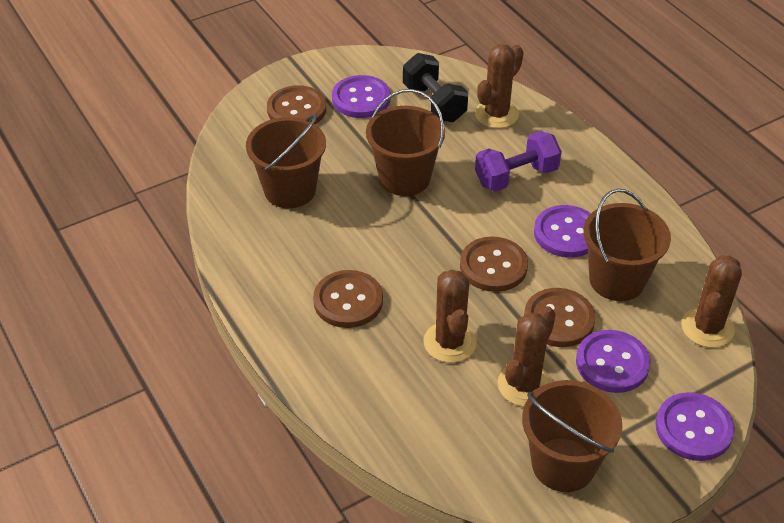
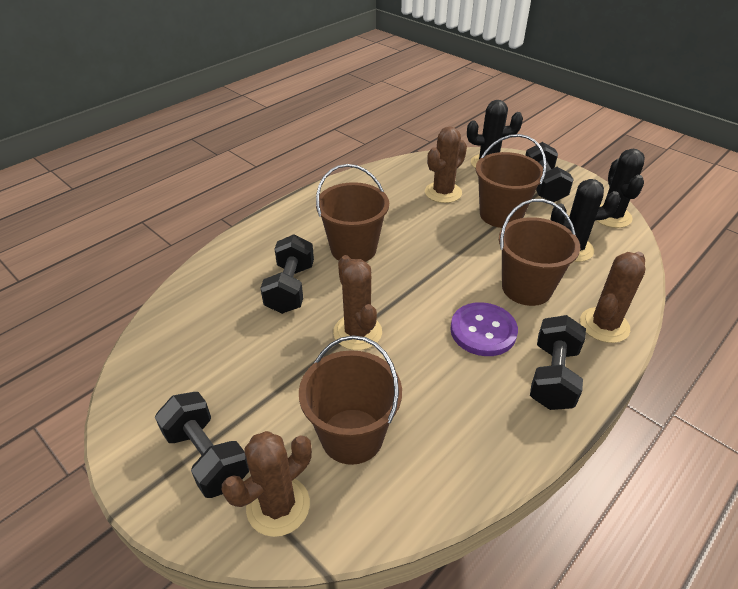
black cactus: none = 0 -> [467,100,523,168] [550,179,621,262] [596,149,645,228] = 3
black dumbbell: [403,53,468,122] = 1 -> [155,392,249,498] [260,234,314,314] [525,142,574,202] [530,315,586,410] = 4
brown button: [267,85,326,124] [313,270,383,328] [460,237,528,292] [524,288,596,347] = 4 -> none = 0
purple button: [332,75,390,118] [534,205,591,258] [576,330,650,393] [655,392,735,461] = 4 -> [450,302,518,356] = 1
purple dumbbell: [475,131,562,192] = 1 -> none = 0

